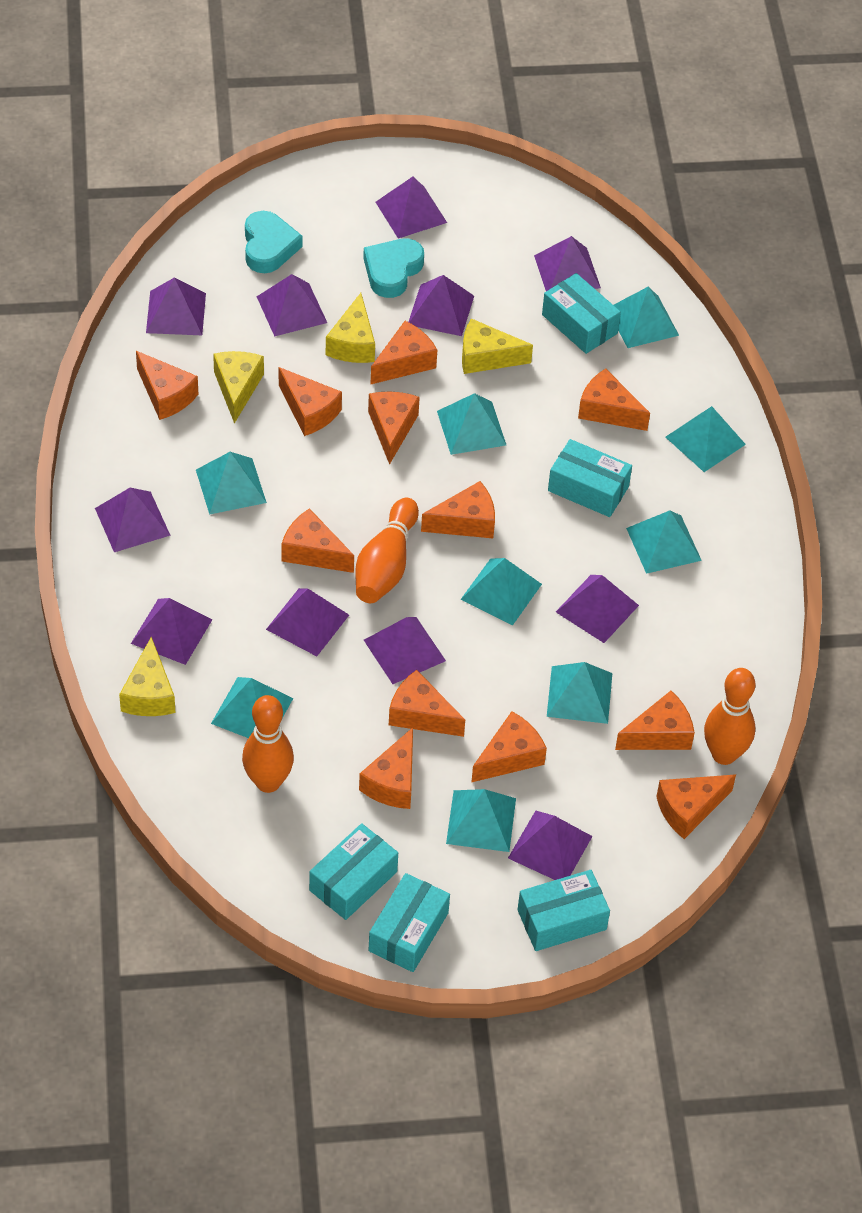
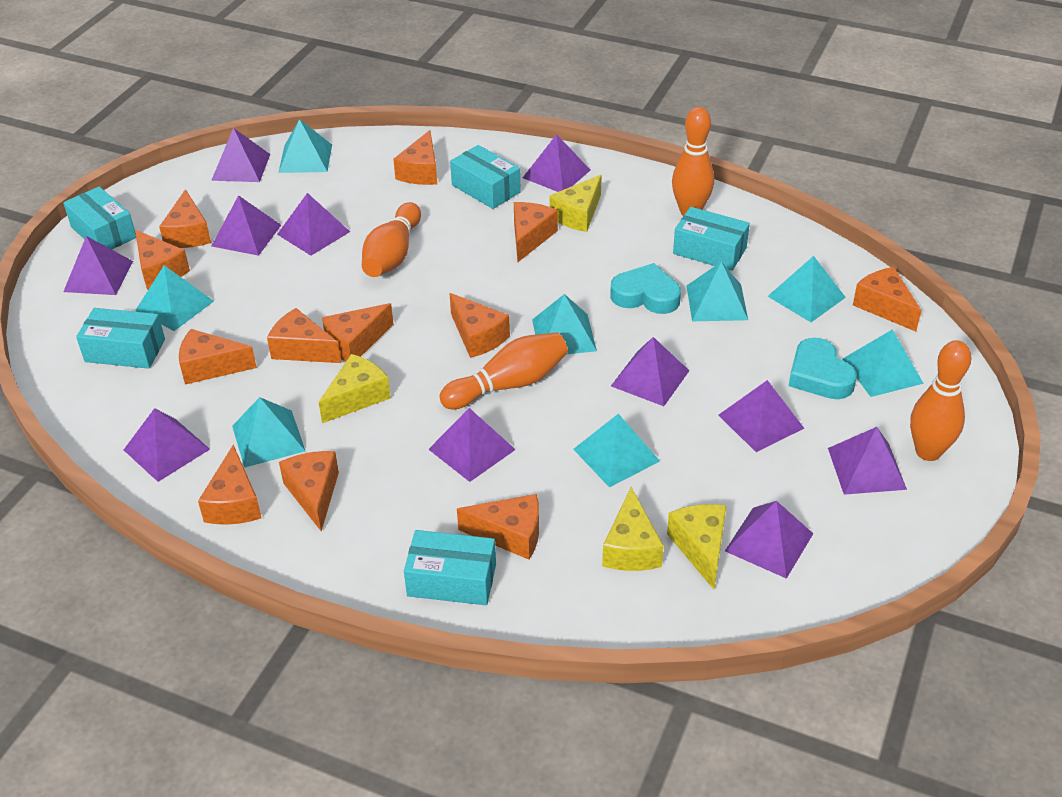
orange bowling pin: [242,695,294,793] [355,497,419,603] [704,668,755,765] = 3 -> [362,202,421,277] [439,332,568,409] [672,107,714,216] [910,340,971,461] = 4
turquoise pyramid: [196,452,267,515] [211,677,293,738] [437,393,506,455] [446,789,516,852] [461,558,542,625] [547,662,612,724] [614,287,679,348] [626,510,702,574] [665,406,746,472] = 9 -> [135,265,214,331] [232,397,305,468] [279,119,332,173] [532,294,597,354] [573,414,660,488] [687,261,748,321] [767,256,846,322] [843,329,924,397] = 8

